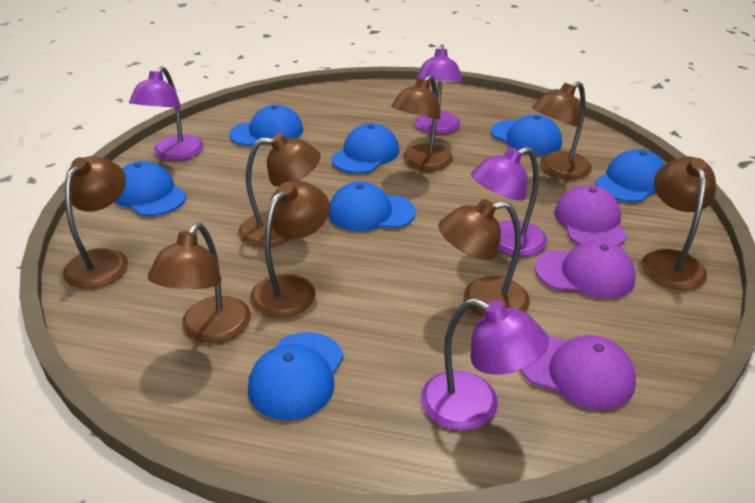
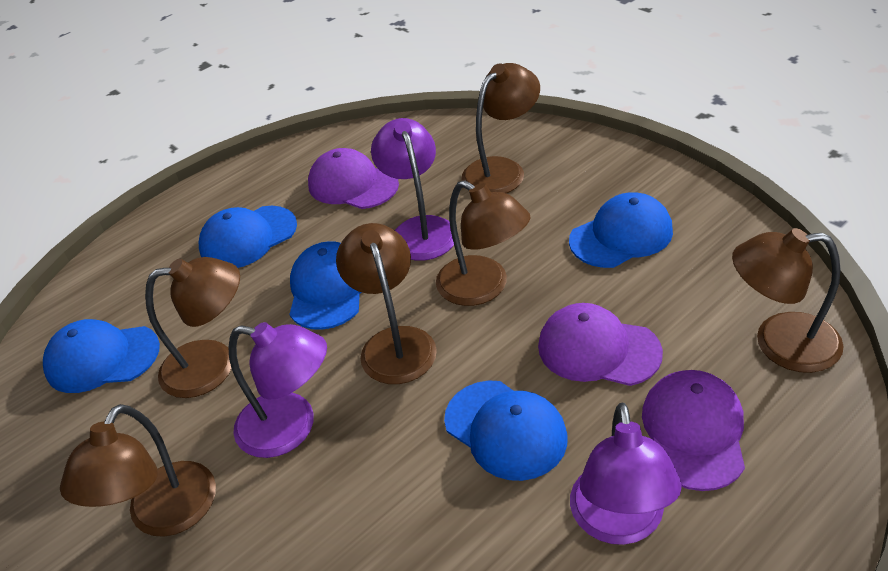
blue cap: [115,161,187,216] [229,105,303,146] [248,332,344,420] [328,181,416,231] [332,123,400,174] [491,114,562,155] [595,149,665,202] = 7 -> [43,319,160,393] [199,206,297,268] [289,241,362,330] [444,380,568,481] [569,192,673,268] = 5
brown lamp: [63,156,128,289] [148,223,251,343] [238,133,321,247] [250,181,330,317] [391,75,453,171] [439,199,530,317] [532,81,592,179] [641,157,716,290] = 8 -> [60,404,216,537] [145,257,240,398] [336,223,437,384] [436,180,530,306] [461,63,540,193] [732,228,844,373] = 6
purple lamp: [129,66,204,160] [415,45,463,134] [421,298,549,431] [471,147,547,257] = 4 -> [228,322,327,458] [371,118,454,261] [570,403,682,545] = 3

